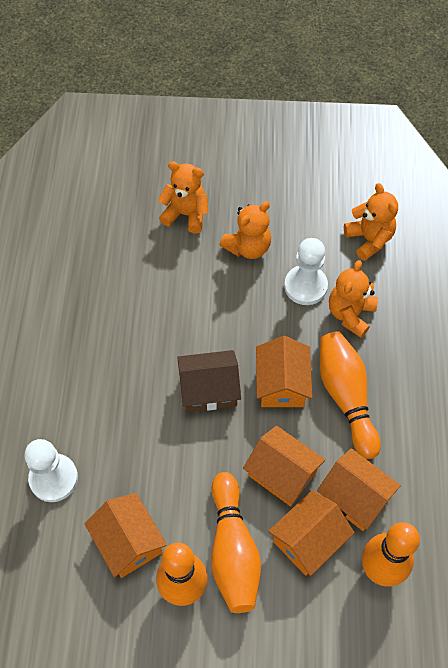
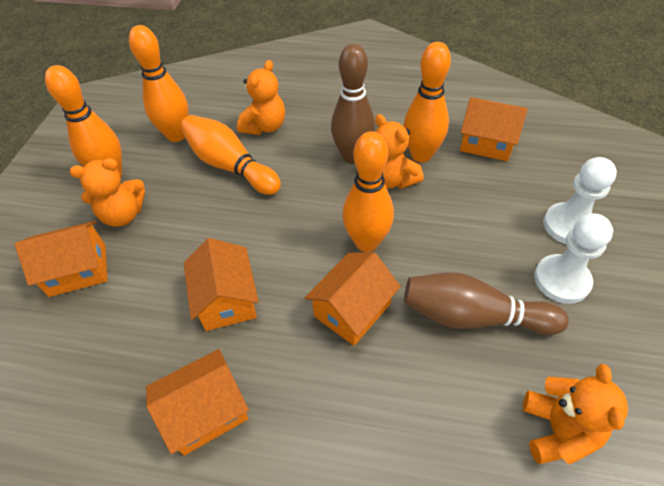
brown bowling pin: none = 0 -> [331,44,375,164] [404,272,569,335] = 2
brown house: [177,350,241,412] = 1 -> none = 0
orange bowling pin: [156,543,208,606] [211,472,261,613] [320,331,381,459] [362,522,420,587] = 4 -> [45,65,122,177] [129,25,189,142] [180,115,281,195] [342,131,394,252] [403,42,451,163] = 5

